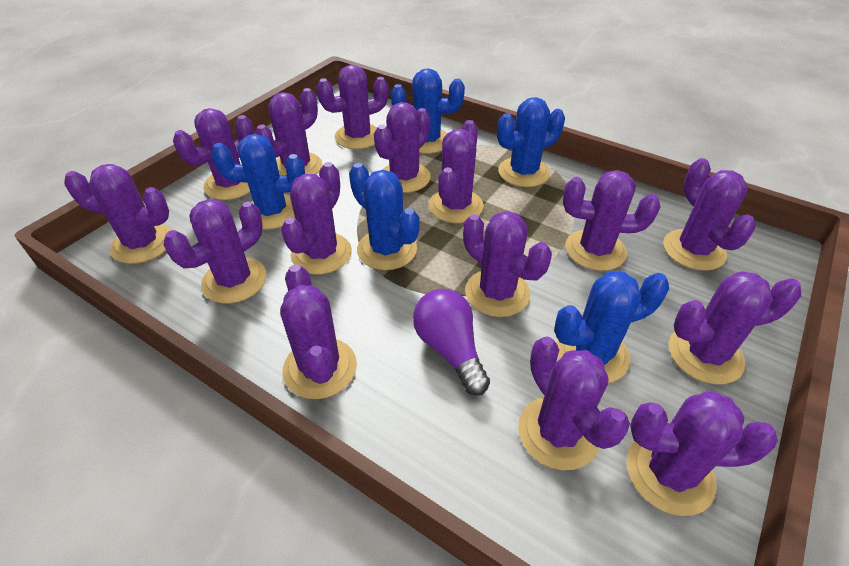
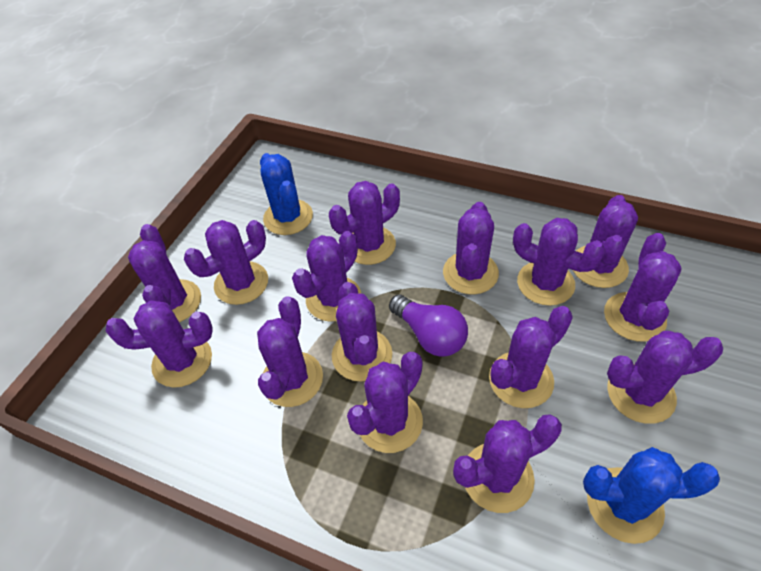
blue cactus: [211,134,305,230] [349,163,420,270] [391,68,465,154] [497,97,565,187] [554,271,669,383] = 5 -> [260,153,313,235] [583,447,720,544] = 2

